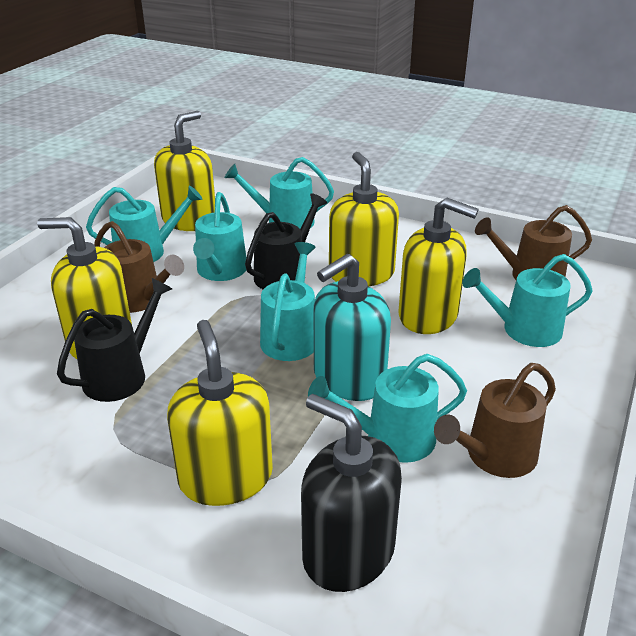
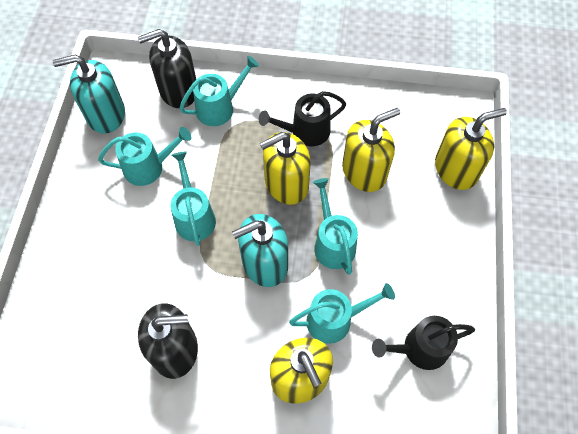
black soap dispenser: [301,394,402,592] = 1 -> [138,29,196,108] [138,303,198,379] = 2
brown watering can: [94,221,184,313] [434,363,556,478] [475,205,592,280] = 3 -> none = 0
turquoise soap dispenser: [314,254,391,401] = 1 -> [53,55,125,133] [232,214,288,287] = 2
turquoise watering can: [86,186,203,262] [193,192,246,281] [224,157,334,229] [260,242,316,361] [308,354,467,463] [462,254,593,347] = 6 -> [98,127,191,186] [170,151,216,246] [179,56,259,126] [289,283,395,344] [313,178,358,275] = 5
yellow soap dispenser: [37,217,132,359] [154,111,215,231] [167,320,273,506] [329,152,399,286] [398,198,479,334] = 5 -> [260,132,310,205] [270,338,333,403] [342,108,400,192] [435,108,507,190] = 4

